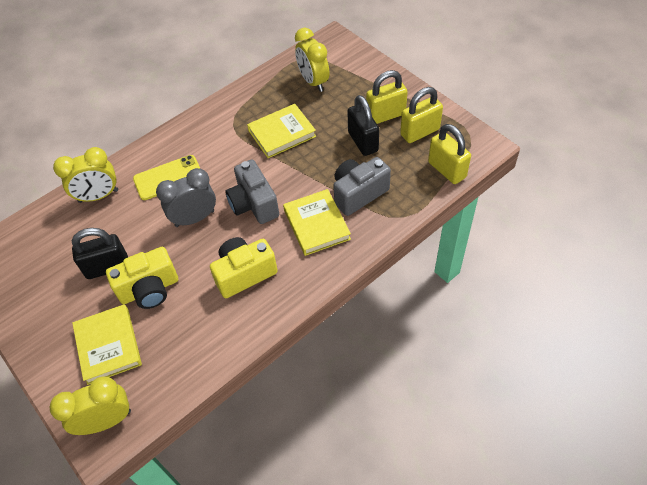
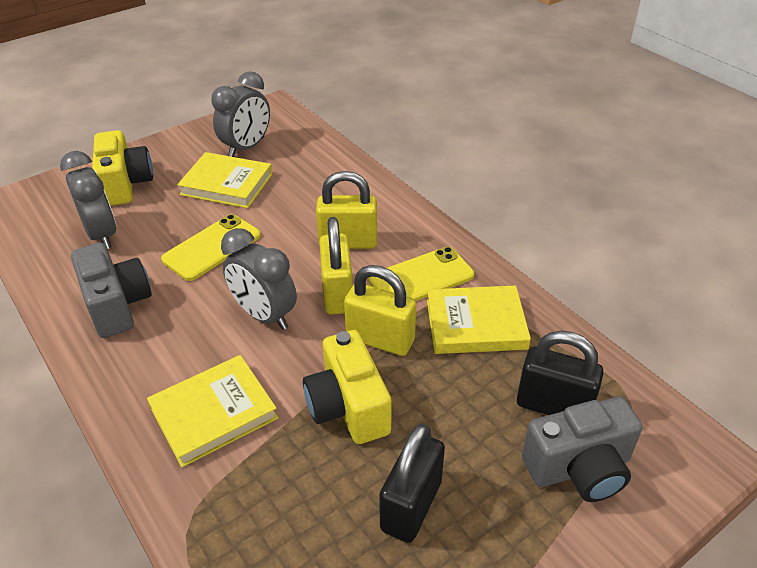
grey clock: [156,168,216,227] = 1 -> [60,151,117,249] [211,71,270,157] [221,228,297,330] = 3
yellow clock: [50,376,131,435] [53,147,118,203] [295,28,330,92] = 3 -> none = 0
yellow phone: [133,155,200,200] = 1 -> [161,214,261,281] [369,247,474,301] = 2

